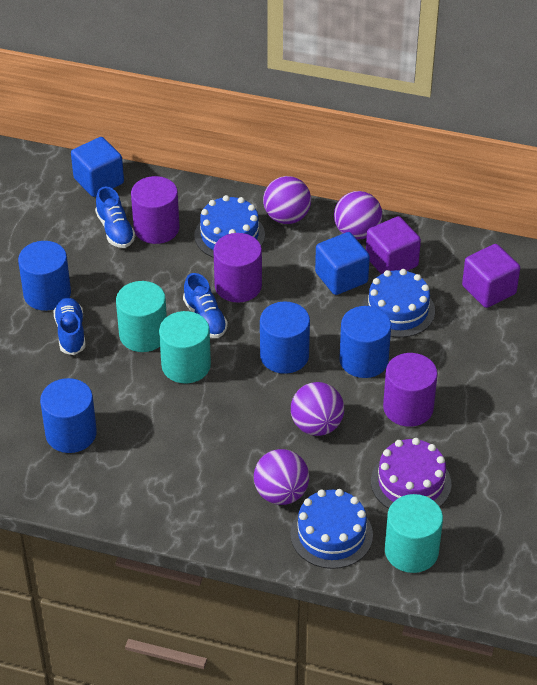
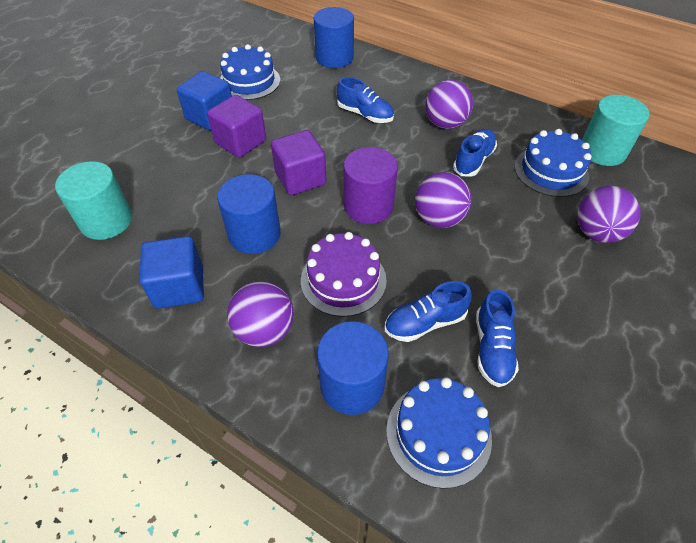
blue cylinder: [18,241,71,311] [40,378,97,453] [260,302,310,374] [339,306,391,378] = 4 -> [217,174,281,254] [314,7,354,68] [317,321,389,415] = 3
blue shoe: [53,298,86,355] [95,187,135,248] [183,273,228,338] = 3 -> [337,77,394,123] [385,281,472,342] [453,129,497,177] [476,289,519,387] = 4
purple cylinder: [131,176,179,244] [213,233,262,303] [383,353,438,427] = 3 -> [343,147,398,224] = 1
turquoise cylinder: [116,281,167,352] [159,311,211,383] [385,494,443,573] = 3 -> [55,161,132,240] [582,95,649,166] = 2

